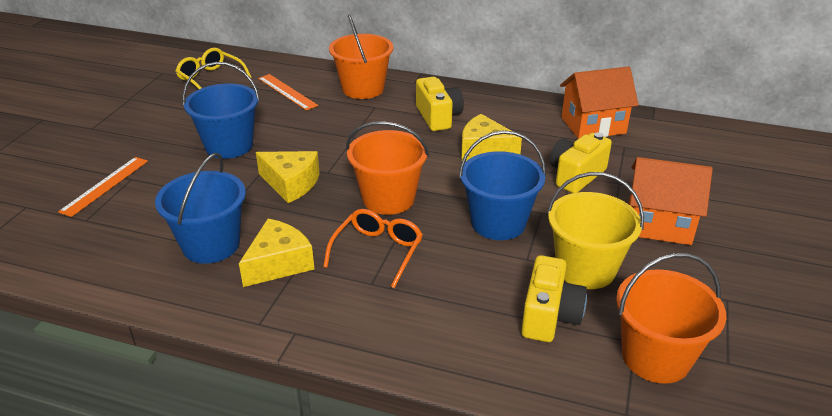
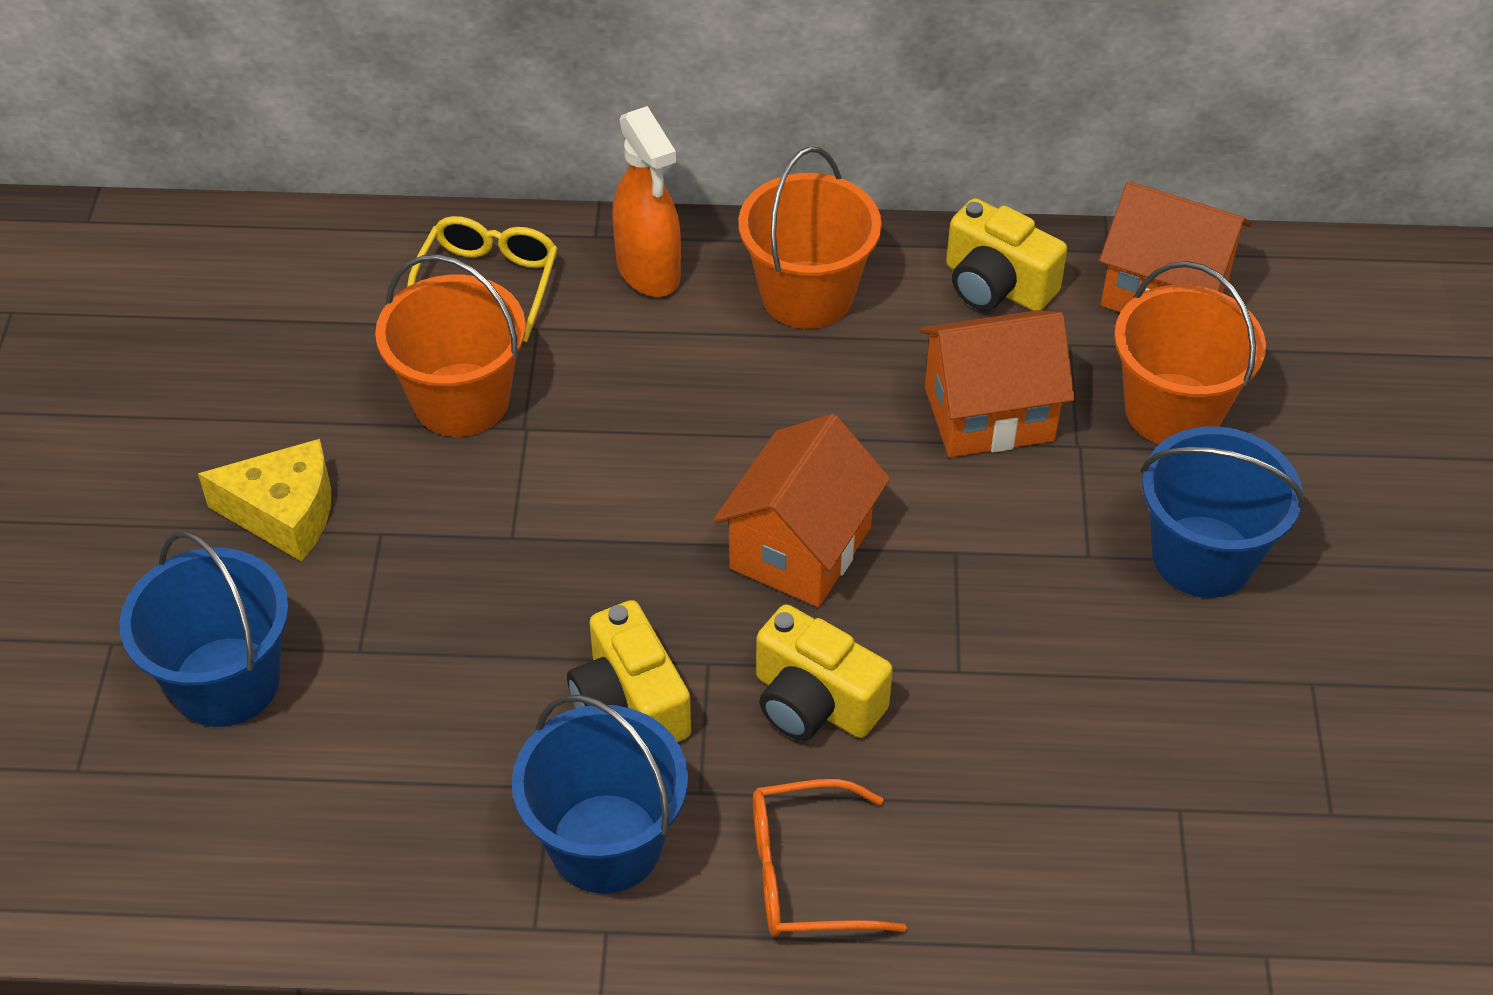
orange house: [560,67,639,139] [629,157,713,245] = 2 -> [714,414,890,607] [919,310,1075,457] [1099,181,1251,312] = 3
orange ruler: [58,157,148,217] [258,74,318,110] = 2 -> none = 0
orange spray bottle: none = 0 -> [612,106,681,297] = 1
yellow bucket: [547,172,644,289] = 1 -> none = 0
yellow cheese: [239,219,314,287] [256,151,320,203] [461,114,522,161] = 3 -> [198,439,331,561] = 1

